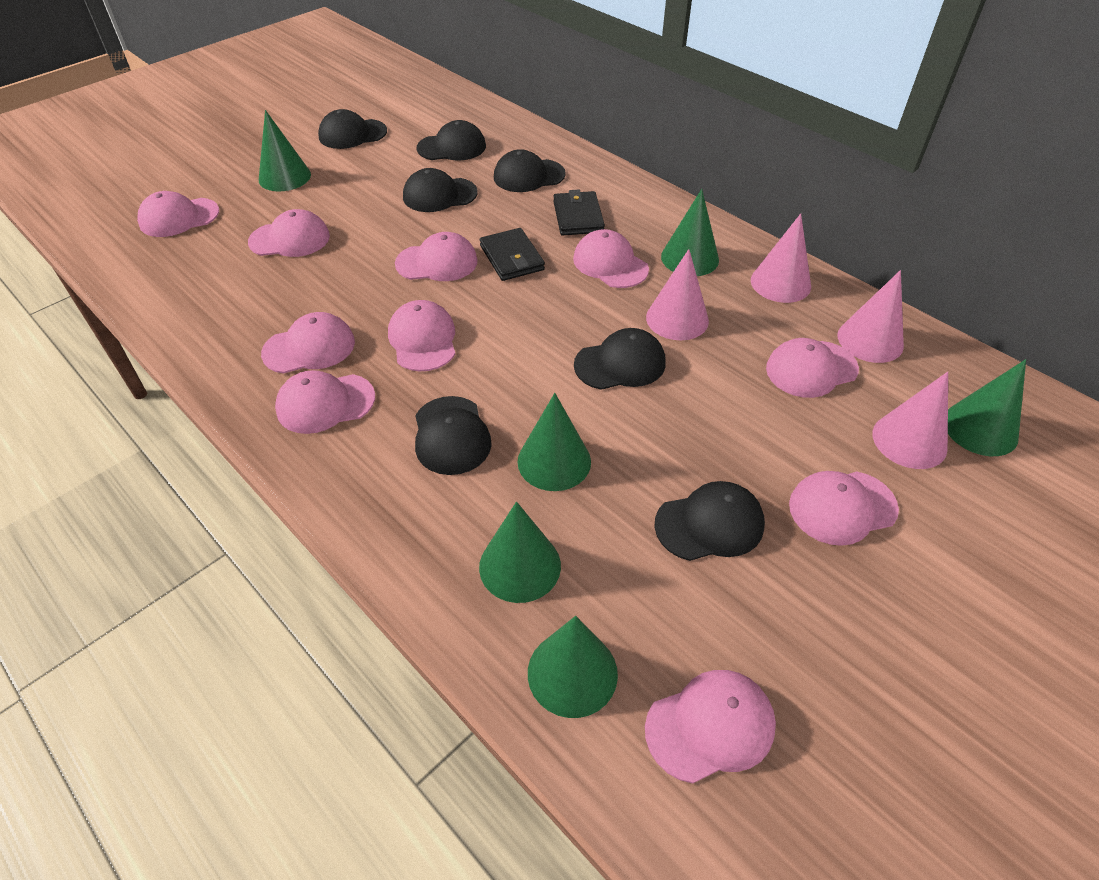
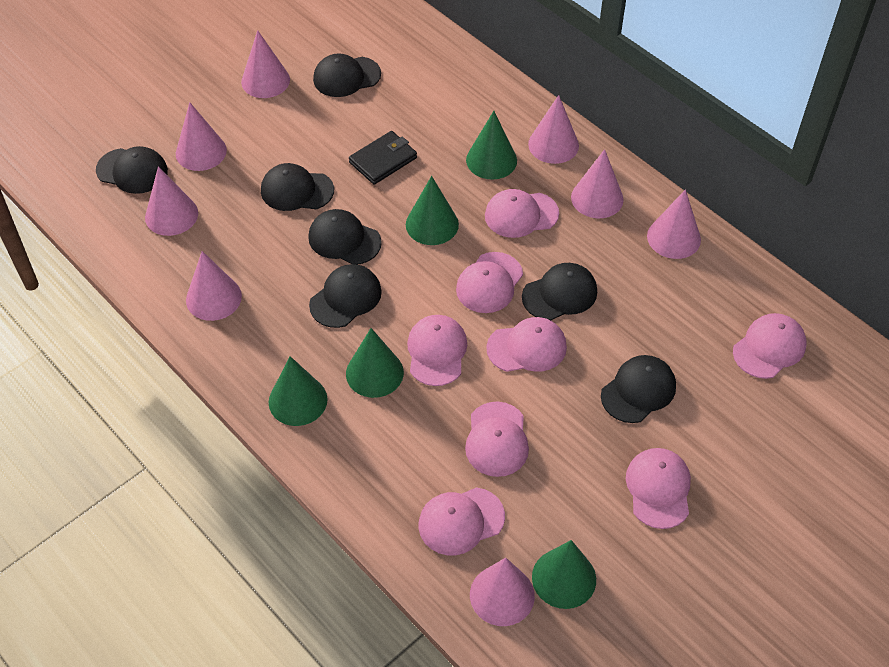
black wallet: [480,228,545,281] [553,189,605,236] = 2 -> [349,131,417,185] = 1
green cone: [259,110,311,191] [479,502,561,603] [517,393,591,491] [528,616,618,718] [661,189,719,276] [948,359,1026,456] = 6 -> [269,356,328,426] [346,328,404,398] [406,176,459,245] [466,111,517,179] [532,540,596,609] = 5
pink cap: [137,191,219,237] [248,209,330,257] [261,312,355,374] [275,370,375,434] [388,300,455,371] [395,232,478,281] [573,229,649,288] [645,670,776,783] [766,338,859,398] [789,471,899,546] = 10 -> [407,315,467,386] [419,487,505,555] [456,252,523,313] [465,402,529,477] [485,189,559,238] [486,317,567,372] [626,448,691,529] [733,313,806,379] = 8
pink cone: [646,249,709,340] [751,214,811,303] [838,270,904,363] [872,372,948,469] = 4 -> [145,166,198,236] [176,102,227,171] [186,251,242,321] [241,30,290,98] [470,558,535,626] [528,95,579,164] [571,149,624,218] [647,189,701,259] = 8

